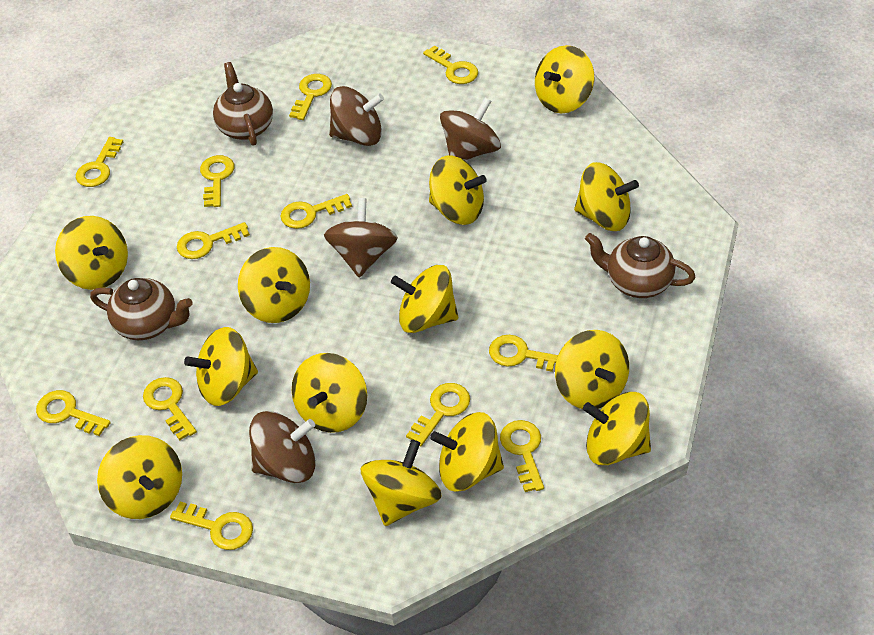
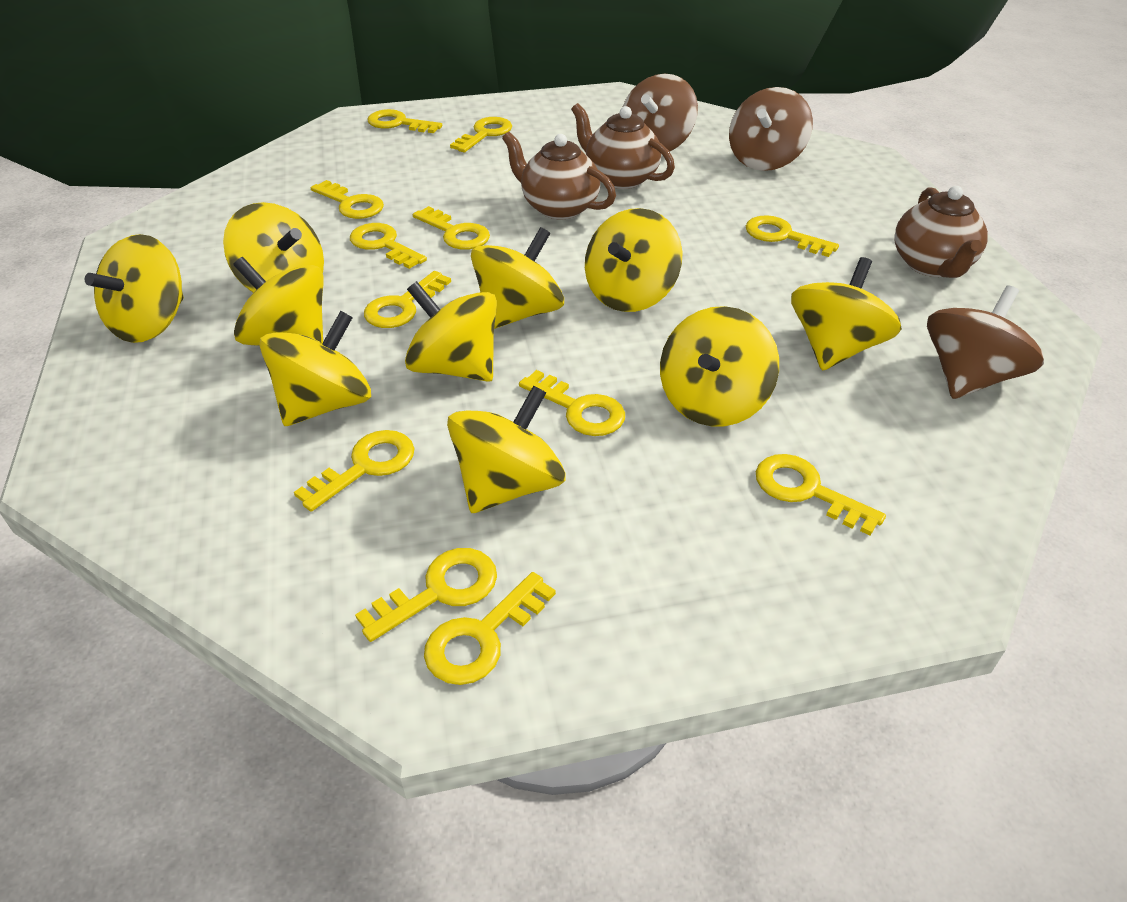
brown spinning top: [249,411,316,483] [324,198,398,278] [329,86,384,146] [440,98,501,160] = 4 -> [623,74,698,152] [729,87,813,171] [927,285,1044,399] = 3
yellow spinning top: [55,216,128,290] [97,435,182,519] [184,327,258,406] [238,247,310,323] [292,353,367,433] [361,440,441,526] [391,265,458,333] [429,156,486,225] [430,412,504,492] [535,45,594,113] [555,330,629,409] [574,162,639,231] [583,392,651,465] = 13 -> [85,234,184,343] [223,202,324,293] [233,257,323,345] [259,311,371,426] [405,281,497,382] [447,385,565,513] [471,227,564,329] [585,208,683,312] [660,306,779,426] [791,257,902,371] = 10

